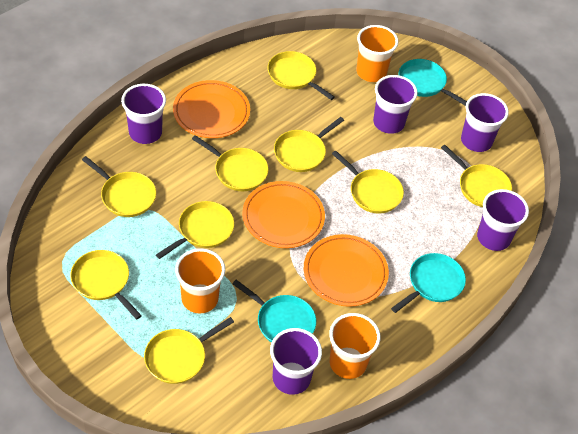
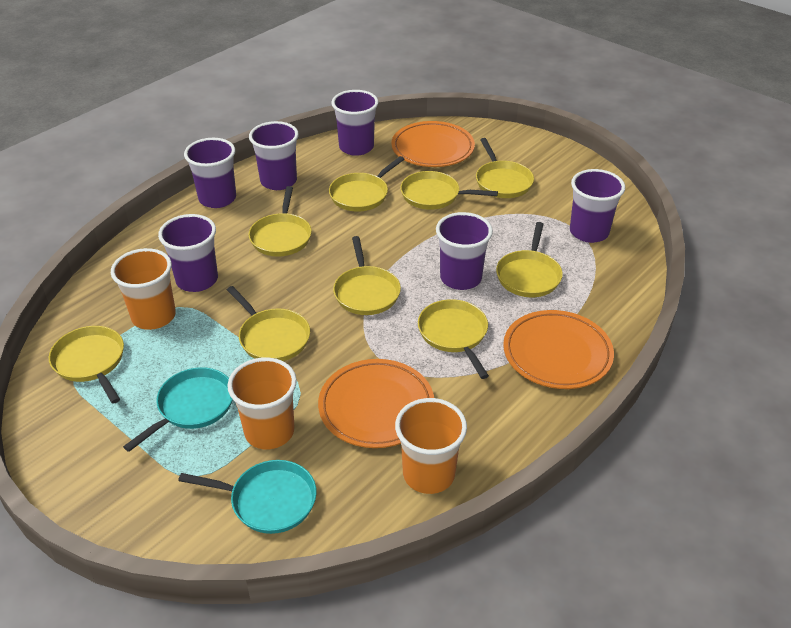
purple cup: [121,84,166,144] [270,328,322,395] [373,75,418,134] [461,93,509,152] [477,189,529,251] = 5 -> [158,214,218,292] [184,138,236,208] [249,121,299,190] [331,90,378,156] [436,212,493,290] [570,169,625,243] = 6
turquoise pan: [232,280,316,342] [391,253,466,313] [398,59,467,106] = 3 -> [123,367,233,452] [178,460,317,534] = 2

